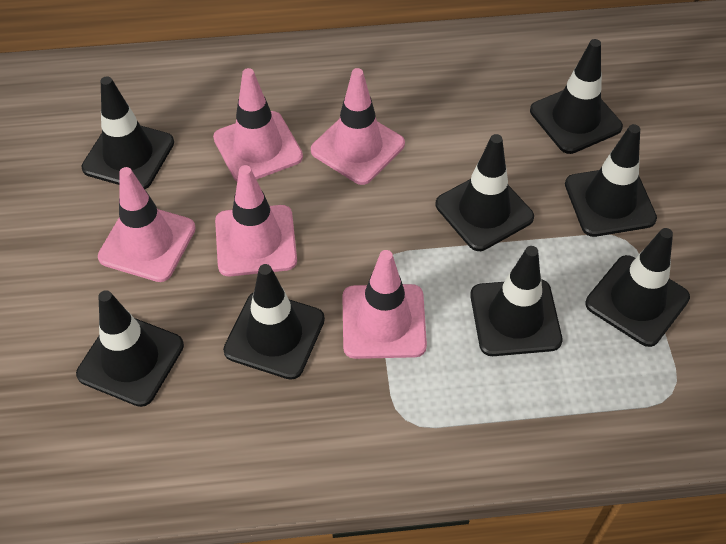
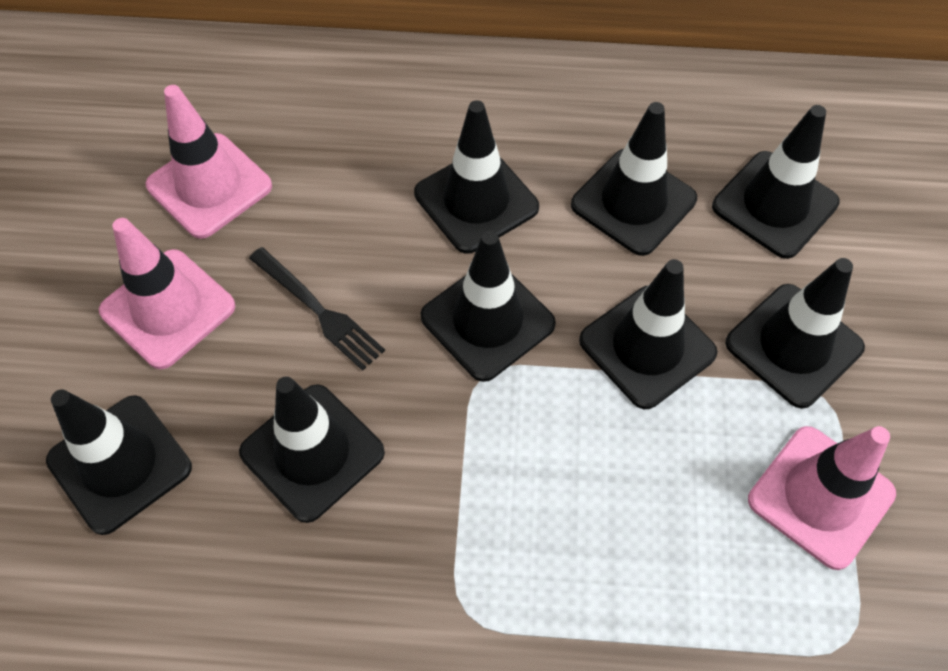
black fork: none = 0 -> [249,247,385,371] = 1
pink traffic cone: [98,167,196,282] [213,68,303,182] [215,165,297,276] [311,68,405,185] [342,250,427,359] = 5 -> [99,218,235,369] [146,85,272,239] [748,426,896,570] = 3

